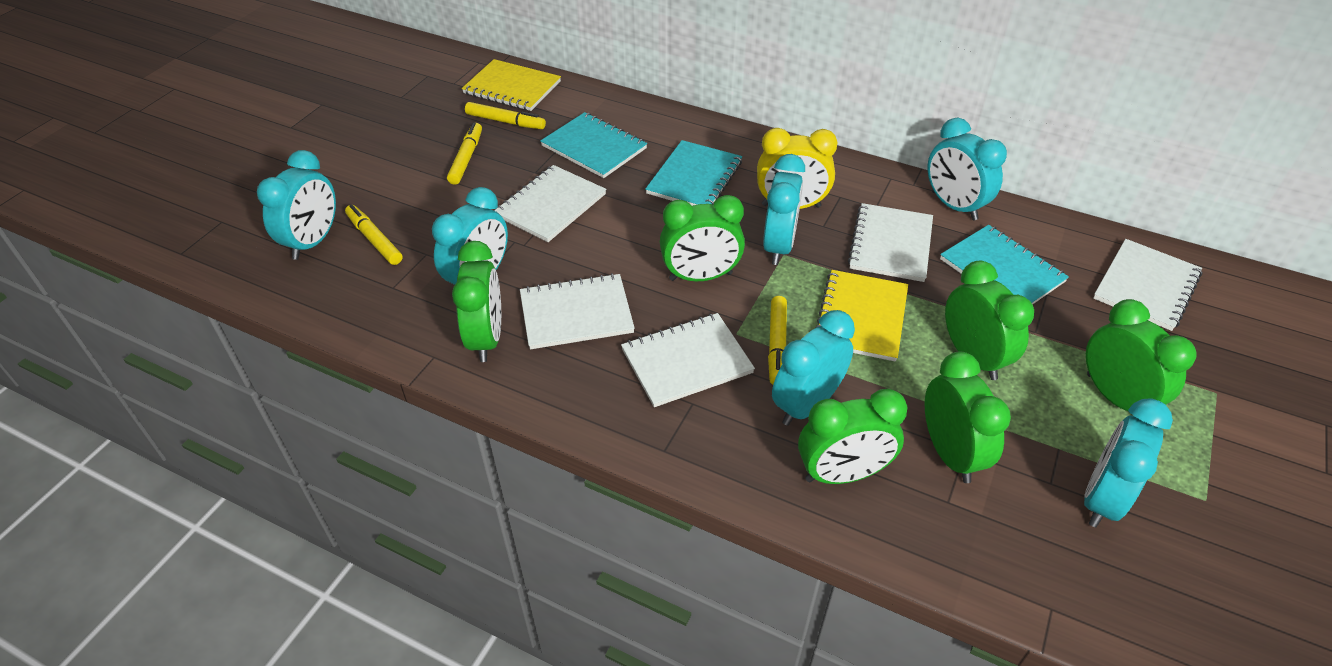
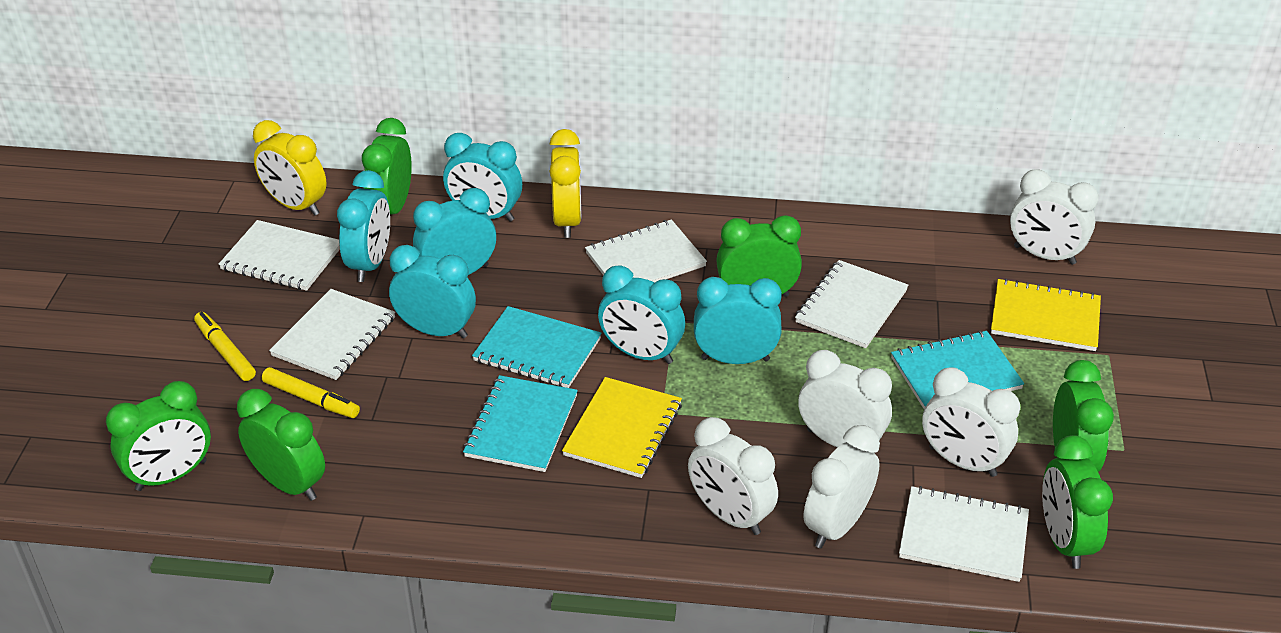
white clock: none = 0 -> [688,417,778,535] [798,350,892,453] [804,425,880,548] [922,368,1020,477] [1010,170,1099,265] = 5
yellow clock: [757,128,838,209] = 1 -> [253,120,326,216] [549,129,581,238] = 2
yellow marker: [345,204,402,265] [447,122,482,185] [465,102,546,129] [768,296,787,385] = 4 -> [194,312,256,381] [262,367,360,418] = 2

